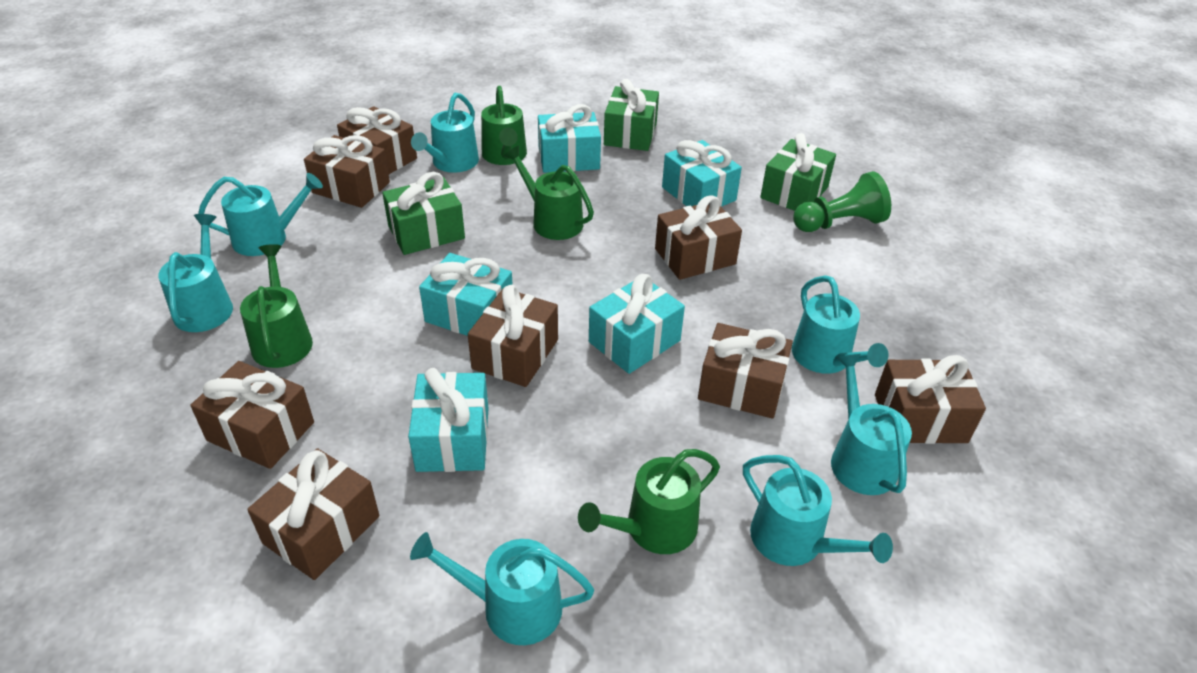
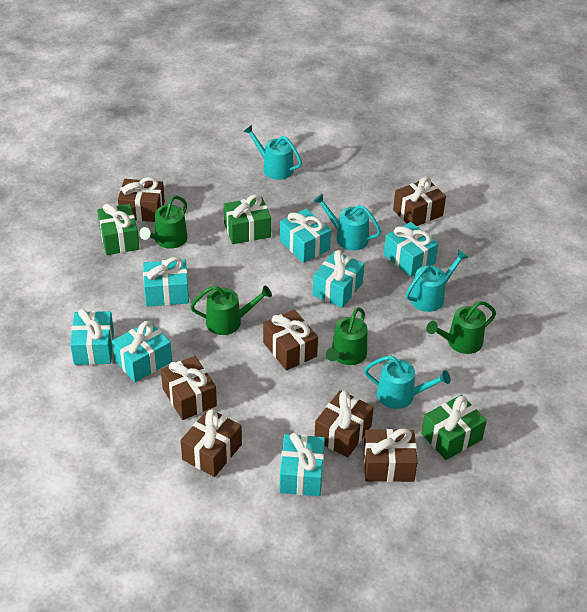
brown gift: [190,361,314,469] [247,448,379,580] [304,135,390,208] [337,106,417,174] [468,285,558,387] [655,195,742,280] [698,323,793,419] [875,355,986,444] = 8 -> [118,177,165,222] [161,356,217,420] [181,408,242,477] [263,309,318,371] [315,390,374,457] [363,428,418,482] [393,177,446,226] = 7
green pawn: [793,171,891,232] = 1 -> none = 0
turquoise gift: [408,368,489,472] [419,253,513,336] [538,104,601,173] [589,274,685,374] [662,140,742,207] = 5 -> [70,309,114,365] [112,321,172,382] [143,257,189,306] [279,433,325,496] [280,208,331,263] [312,250,364,308] [384,222,438,277] = 7
turquoise watering can: [158,214,233,332] [198,173,323,256] [410,532,594,645] [411,93,479,173] [743,455,893,566] [792,275,889,374] [831,354,912,495] = 7 -> [243,125,302,180] [313,194,381,251] [364,355,451,409] [406,250,468,312] = 4

